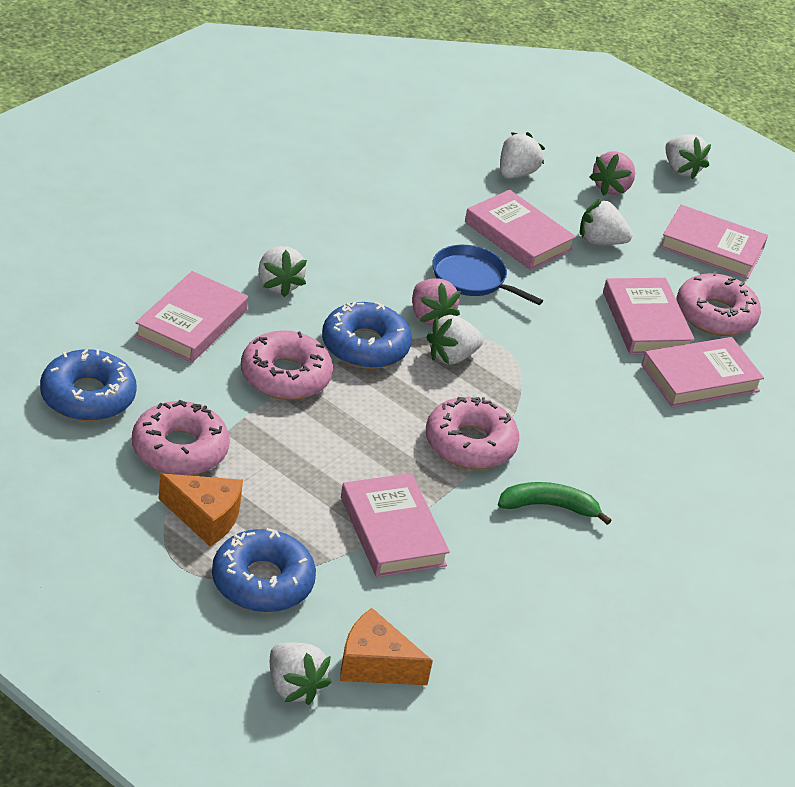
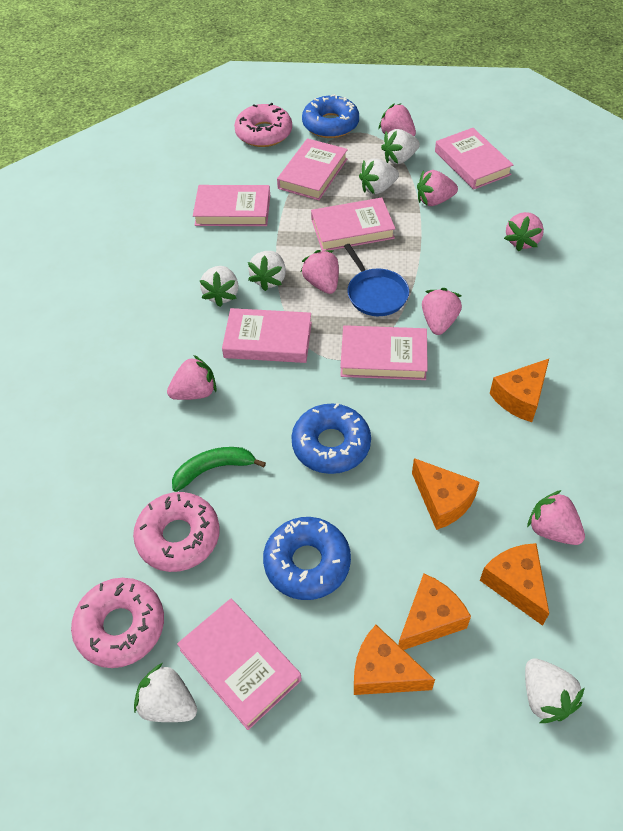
orange cheese: [158,474,243,546] [340,608,433,685] = 2 -> [354,625,435,695] [398,574,471,650] [412,458,479,530] [480,543,549,626] [490,359,549,422] = 5
pink book: [135,271,248,363] [341,473,450,577] [465,190,576,270] [603,278,695,355] [642,337,764,407] [660,205,768,279] = 6 -> [177,599,302,730] [193,185,270,226] [222,308,312,363] [277,138,348,200] [311,198,395,251] [340,325,428,380] [435,128,513,190] = 7
pink donut: [132,400,230,475] [241,330,333,400] [426,397,519,469] [677,271,761,336] = 4 -> [71,578,164,668] [133,492,220,572] [234,103,292,147] = 3
pink strawberry: [412,279,461,325] [589,151,635,196] = 2 -> [167,355,216,400] [301,250,339,294] [378,103,416,136] [417,170,458,206] [422,288,462,335] [504,212,544,251] [527,490,585,545] = 7

